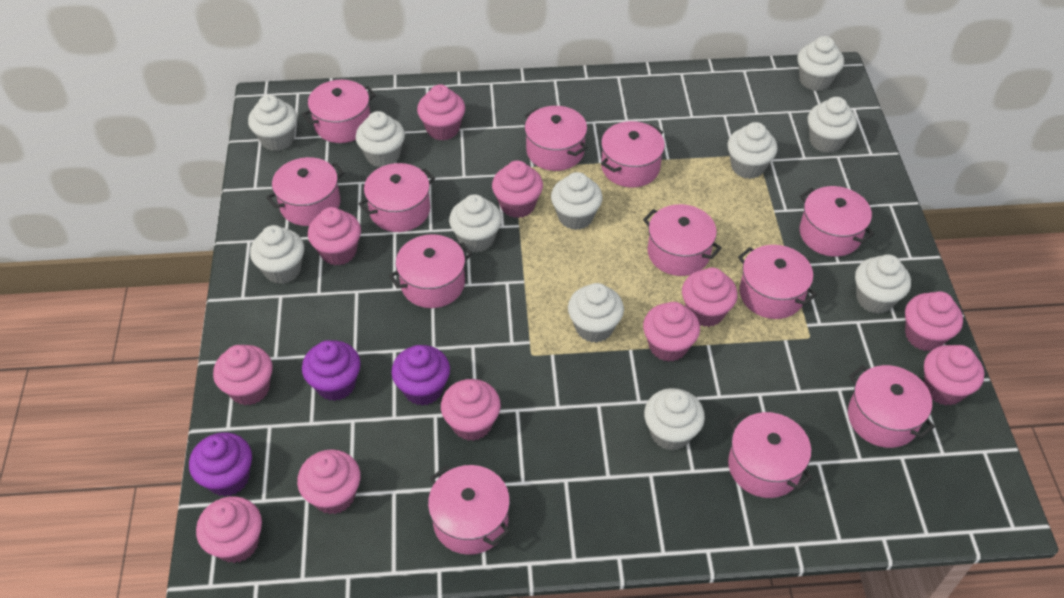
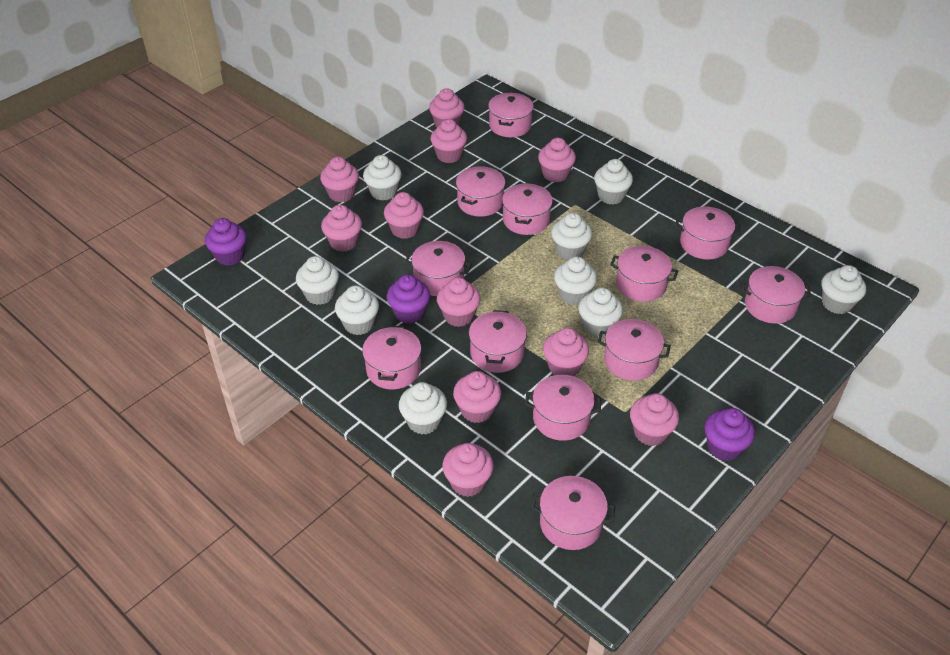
white cupcake: [248,95,297,151] [250,225,304,284] [356,111,405,167] [449,194,502,253] [551,172,603,230] [568,283,624,343] [644,388,705,451] [727,122,778,179] [798,36,844,91] [808,97,857,153] [855,254,911,314] = 11 -> [296,256,339,305] [335,285,379,335] [363,155,401,200] [399,382,447,435] [551,213,592,260] [554,256,597,305] [579,287,623,337] [594,159,633,205] [822,265,866,314] = 9

